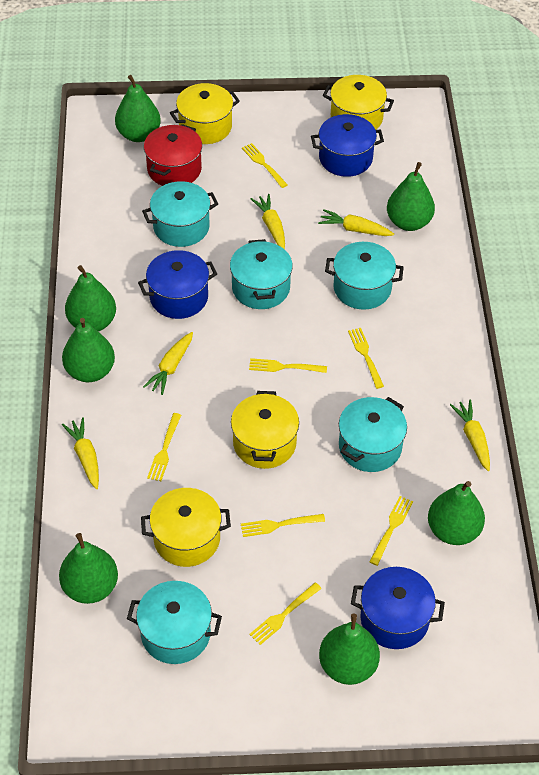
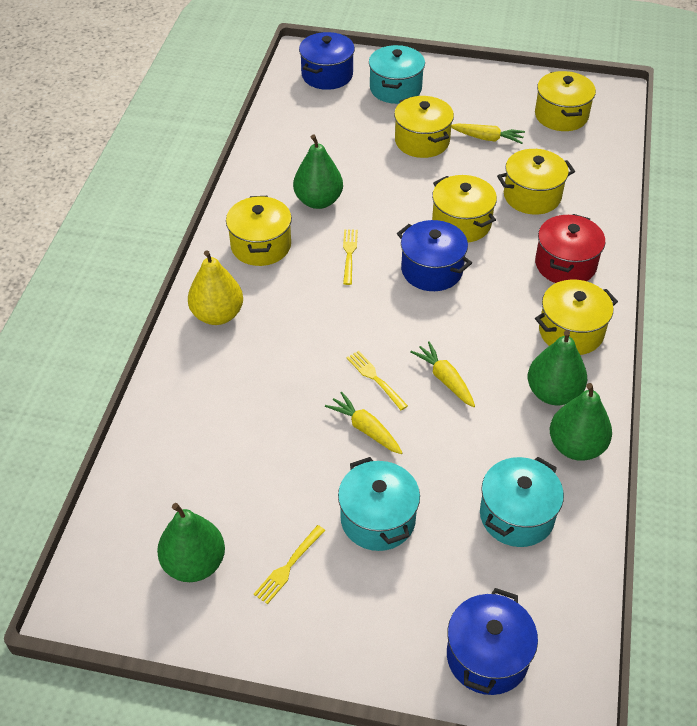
green pear: [59,533,118,604] [62,318,115,382] [65,265,116,331] [115,75,161,142] [319,614,380,685] [387,162,435,231] [428,481,485,545] = 7 -> [157,503,225,582] [293,134,343,209] [528,330,587,405] [550,383,612,461] = 4
turquoise pot: [127,581,222,664] [142,181,218,247] [230,239,293,309] [325,242,404,309] [339,397,407,472] = 5 -> [338,457,420,551] [369,45,425,104] [480,457,564,547] = 3
yellow carrot: [62,417,99,489] [143,332,193,395] [251,194,285,249] [318,209,394,236] [450,400,490,471] = 5 -> [325,392,403,454] [410,341,475,407] [451,123,525,144] = 3
yellow fork: [147,413,181,481] [241,514,325,537] [242,143,288,188] [249,358,327,373] [249,582,322,645] [348,328,384,389] [369,496,413,566] = 7 -> [254,525,326,604] [343,229,358,285] [346,351,408,410] = 3
yellow pear: none = 0 -> [188,250,243,325] = 1
yellow pot: [141,488,231,567] [170,83,240,144] [231,391,299,469] [323,75,394,130] = 4 -> [226,196,292,266] [394,96,454,158] [432,175,497,242] [497,149,575,214] [535,71,596,131] [535,280,618,355] = 6

